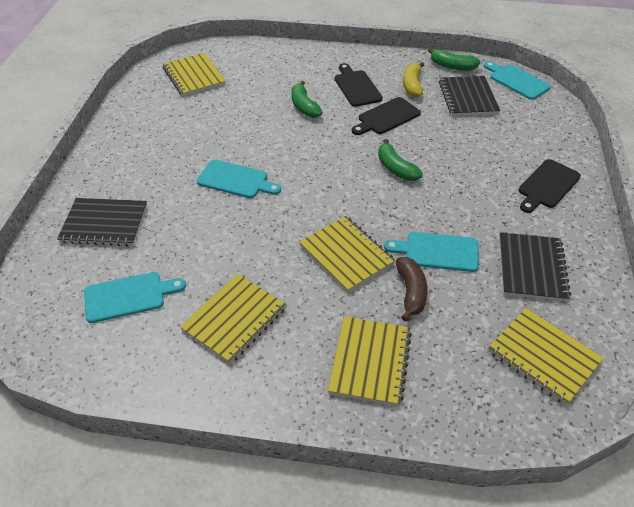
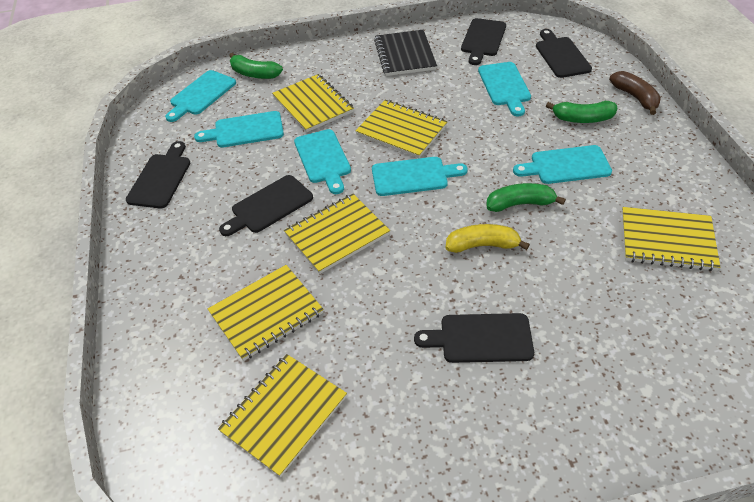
black cutting board: [335,63,383,107] [352,97,421,135] [518,159,581,213] = 3 -> [126,141,190,208] [219,175,313,236] [414,313,534,363] [461,18,506,65] [536,29,592,78] = 5
black notebook: [57,198,147,246] [439,76,500,116] [499,232,571,302] = 3 -> [374,30,437,76] = 1
turquoise cutting board: [84,272,186,323] [197,159,281,198] [384,232,479,272] [484,61,551,100] = 4 -> [165,70,236,122] [194,111,284,148] [294,129,351,194] [372,157,468,196] [478,62,531,116] [513,145,612,184] = 6
yellow notebook: [163,53,226,96] [180,274,286,364] [299,216,395,292] [328,316,412,406] [488,308,603,406] = 5 -> [208,265,324,361] [218,354,347,477] [272,74,354,133] [284,194,390,274] [355,99,448,158] [622,207,720,271] = 6

